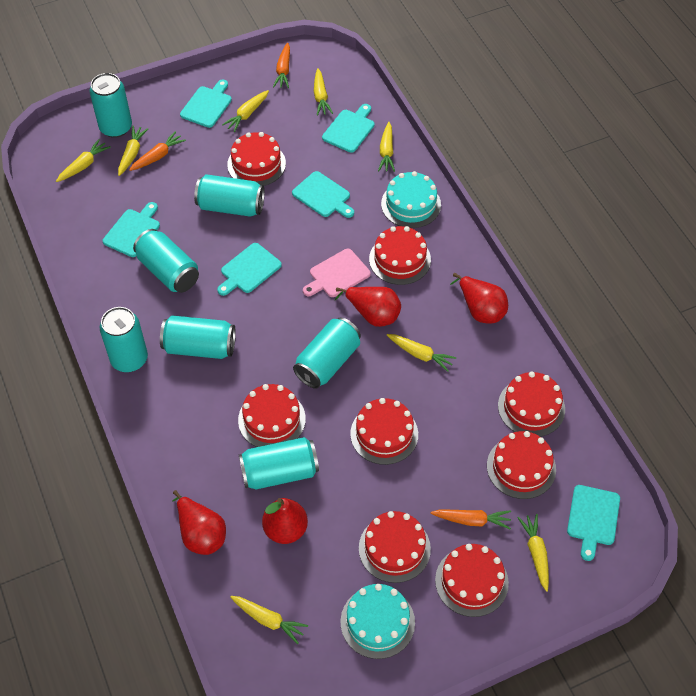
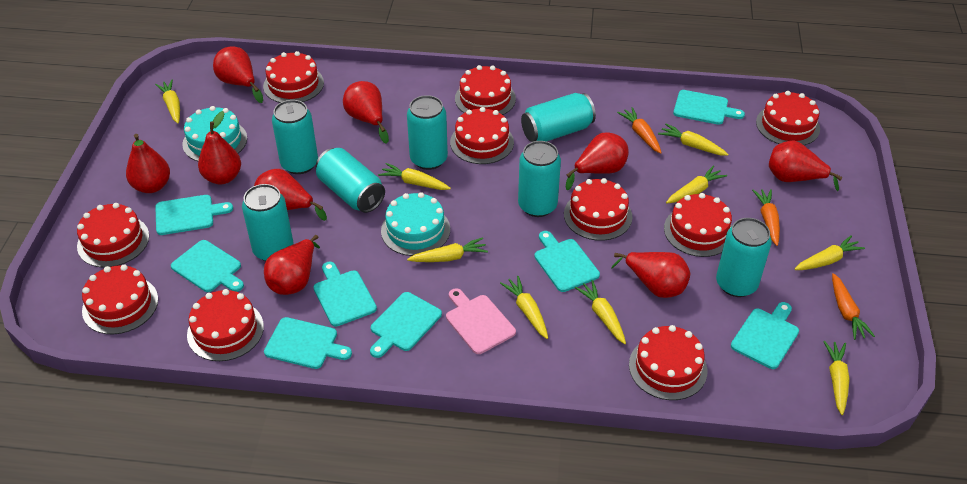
red cake: [227,132,286,186] [238,384,306,447] [350,398,418,465] [359,511,431,583] [369,226,431,285] [435,544,509,617] [487,431,556,499] [498,372,565,437] = 8 -> [77,203,149,268] [82,265,158,334] [187,289,264,361] [263,51,324,103] [450,107,514,164] [455,65,516,115] [564,178,632,241] [629,325,707,400] [664,193,732,257] [756,91,820,145] = 10
red pear: [172,490,226,555] [262,498,308,544] [335,287,401,327] [450,273,508,324] = 4 -> [126,134,170,193] [198,111,241,184] [213,46,263,103] [254,169,327,221] [264,235,320,295] [343,81,389,144] [566,132,629,190] [611,252,690,298] [769,141,842,191] = 9
turquoise cutting board: [103,202,160,257] [180,80,232,128] [217,243,282,296] [292,171,354,218] [322,104,374,153] [567,485,620,561] = 6 -> [155,195,233,235] [171,240,244,292] [264,317,352,369] [313,262,377,327] [370,292,442,358] [535,231,600,292] [673,90,745,125] [731,302,799,369] = 8
yellow carrot: [56,139,111,182] [118,126,148,176] [222,90,269,132] [230,596,308,644] [314,68,333,116] [378,122,395,172] [387,334,456,372] [517,514,549,592] = 8 -> [155,80,180,124] [378,163,451,190] [407,237,488,262] [500,276,548,339] [575,280,626,344] [658,124,728,156] [666,165,727,204] [795,235,865,270] [823,341,850,415] = 9

